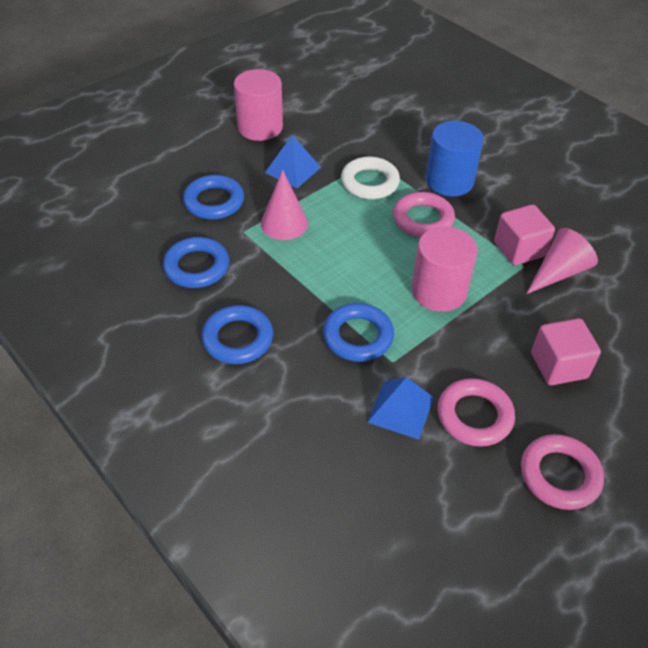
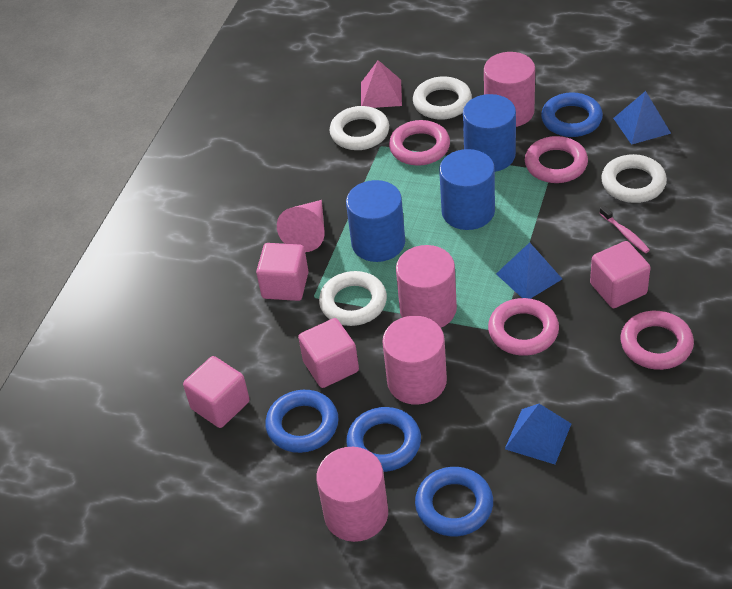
blue cylinder: [426,121,484,196] = 1 -> [346,180,405,262] [439,149,495,230] [463,94,516,172] = 3
blue pyramid: [265,135,321,188] [367,377,434,440] = 2 -> [496,242,562,299] [505,404,571,464] [613,91,671,145] = 3
pink cone: [261,170,308,240] [527,228,598,294] = 2 -> [277,200,324,252] = 1
pink cube: [494,204,555,265] [531,318,601,385] = 2 -> [183,356,250,428] [256,243,309,301] [298,318,359,388] [590,241,651,308] = 4
pink cylinder: [234,69,283,141] [412,226,478,312] = 2 -> [316,447,388,542] [382,316,447,405] [396,245,457,327] [484,52,535,127] = 4
pink pyramid: none = 0 -> [361,60,402,108] = 1
pink ring: [393,192,455,238] [438,378,515,447] [521,434,604,510] = 3 -> [389,120,450,166] [488,298,559,356] [525,136,588,183] [620,311,694,370] = 4
pink toothbrush: none = 0 -> [599,206,650,253] = 1
white ring: [341,157,400,199] = 1 -> [319,271,387,326] [330,106,389,150] [413,76,472,120] [601,154,667,203] = 4

